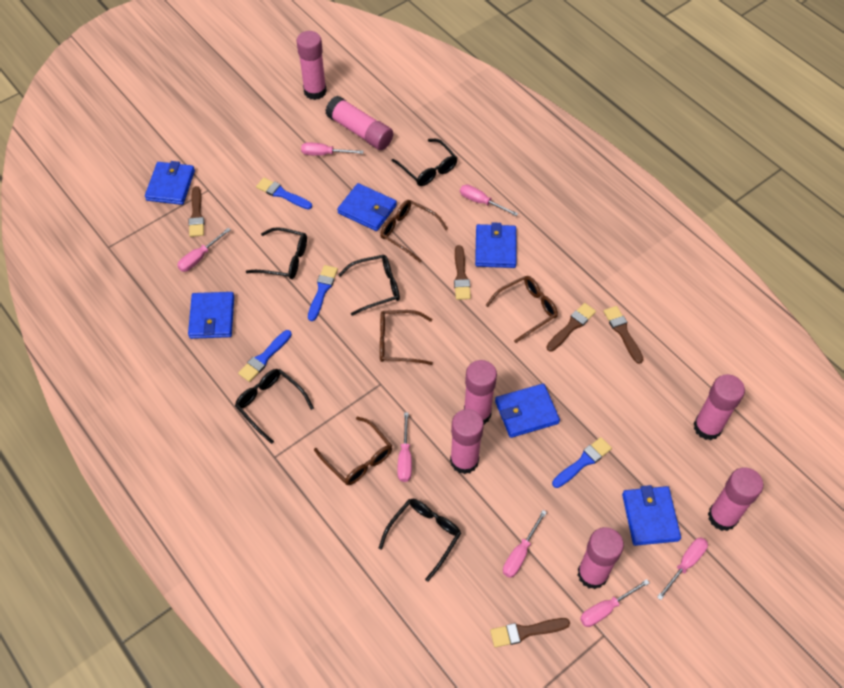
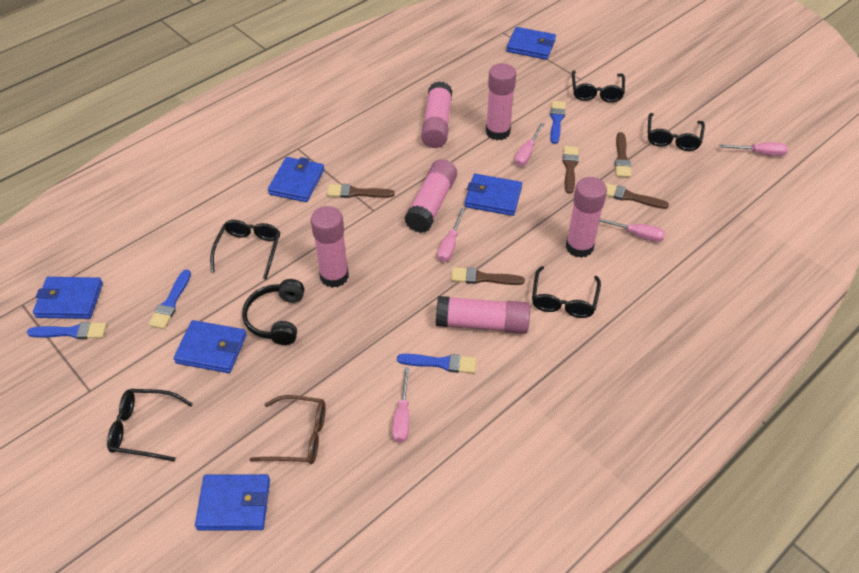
black headphones: none = 0 -> [242,279,304,345] = 1
brown glasses: [314,417,392,485] [380,200,448,262] [380,310,433,365] [485,276,558,343] = 4 -> [250,395,326,464] = 1
pink glue stick: [296,31,327,100] [325,96,393,150] [450,409,484,474] [464,360,497,425] [578,527,624,589] [694,374,745,440] [708,468,763,531] = 7 -> [311,206,349,288] [404,159,457,233] [421,81,452,148] [436,296,530,334] [486,63,516,140] [566,177,607,258] = 6
pink screwdriver: [177,228,231,272] [301,142,363,156] [397,412,412,482] [460,185,518,216] [503,510,547,578] [580,579,649,627] [657,537,708,600] = 7 -> [392,367,410,443] [438,208,465,262] [515,123,544,166] [599,219,665,242] [719,142,788,156] = 5

